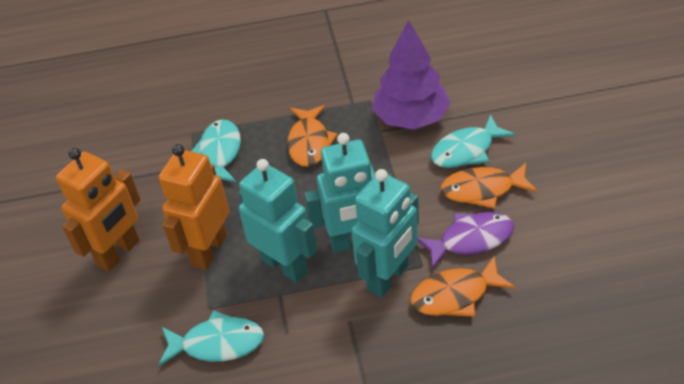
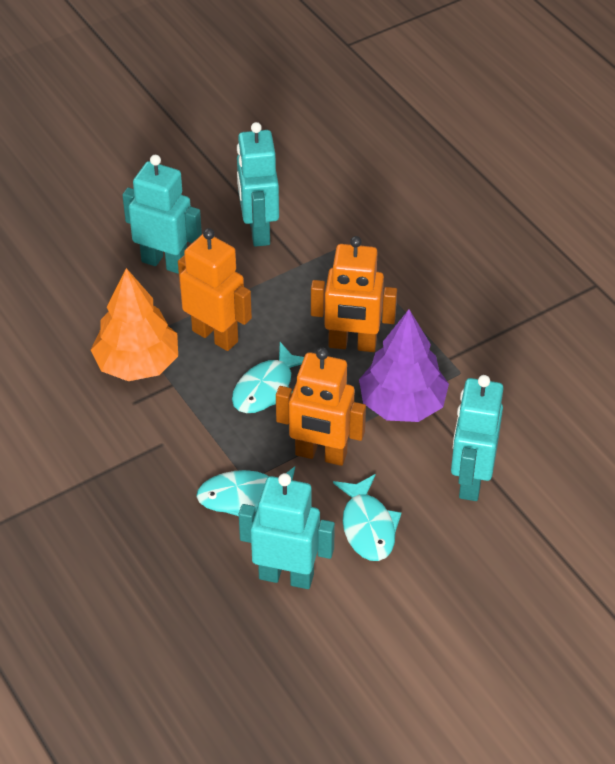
orange fish: [287,105,338,167] [410,256,515,317] [441,163,538,209] = 3 -> none = 0
orange robot: [56,148,141,272] [159,144,230,270] = 2 -> [178,228,252,351] [276,348,366,466] [311,236,397,352] = 3
orange tree: none = 0 -> [91,268,178,381] = 1
purple fish: [417,212,514,269] = 1 -> none = 0
turquoise robot: [239,159,317,282] [305,133,392,253] [351,169,419,298] = 3 -> [122,155,202,274] [237,122,279,247] [239,473,335,589] [451,375,504,501] = 4

